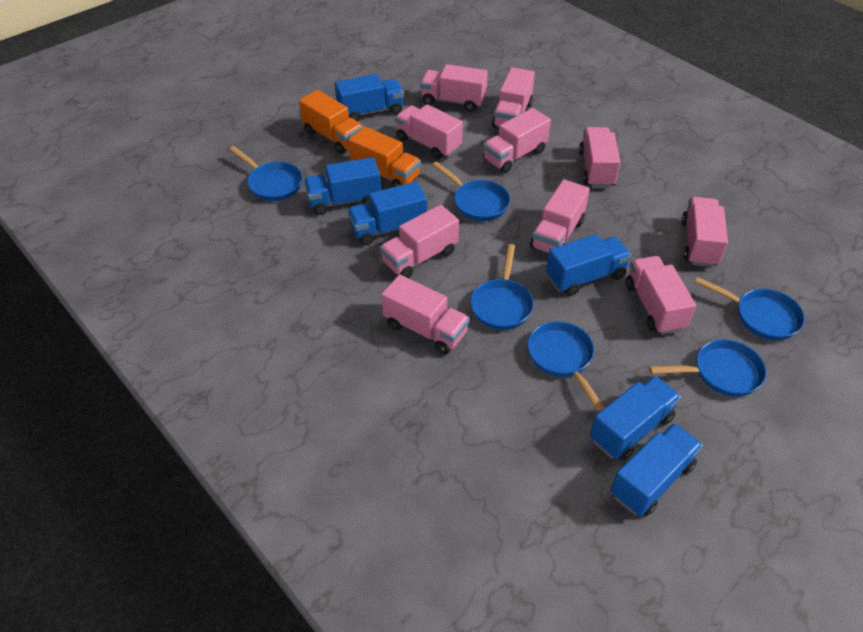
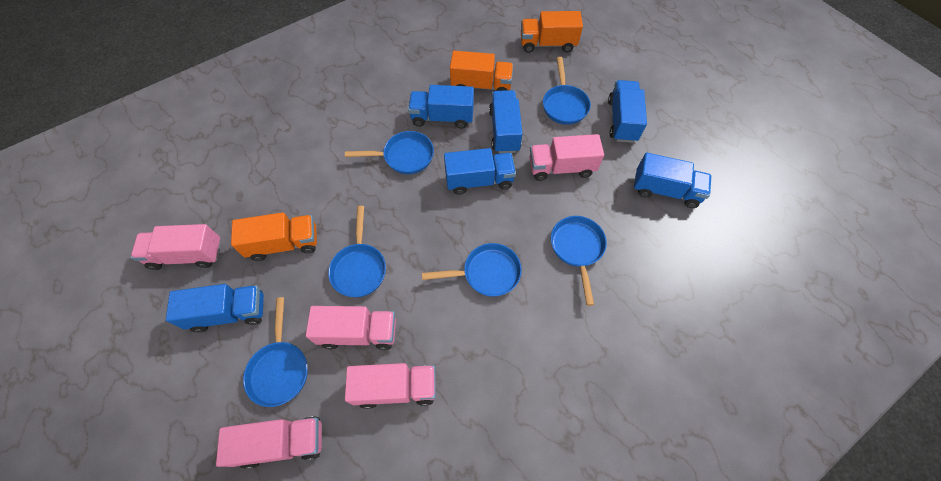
orange truck: [299,90,363,154] [348,126,421,187] = 2 -> [231,212,317,261] [450,51,513,91] [521,11,583,53] = 3
pink truck: [380,205,459,278] [381,275,470,355] [395,104,463,159] [420,64,488,112] [483,108,551,173] [492,67,535,128] [530,179,590,253] [579,127,620,188] [626,256,696,335] [681,197,728,267] = 10 -> [131,224,221,270] [216,416,322,469] [306,306,396,350] [345,363,436,409] [529,134,604,181] = 5

